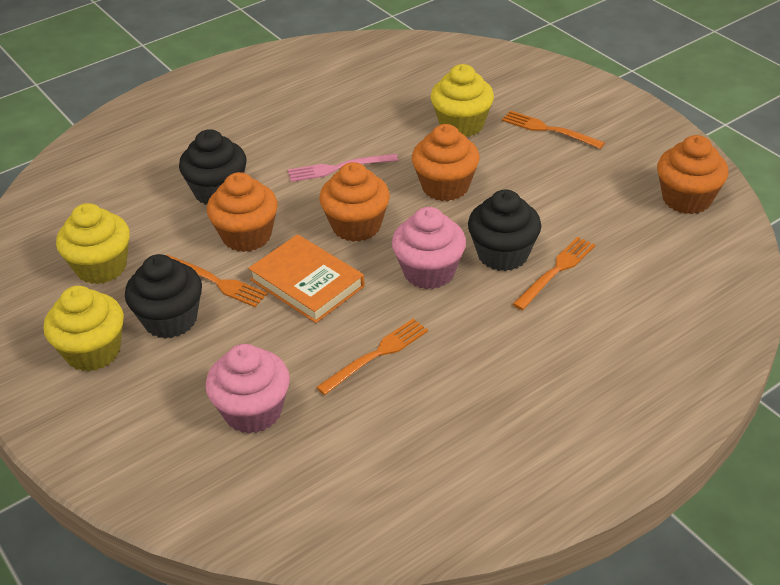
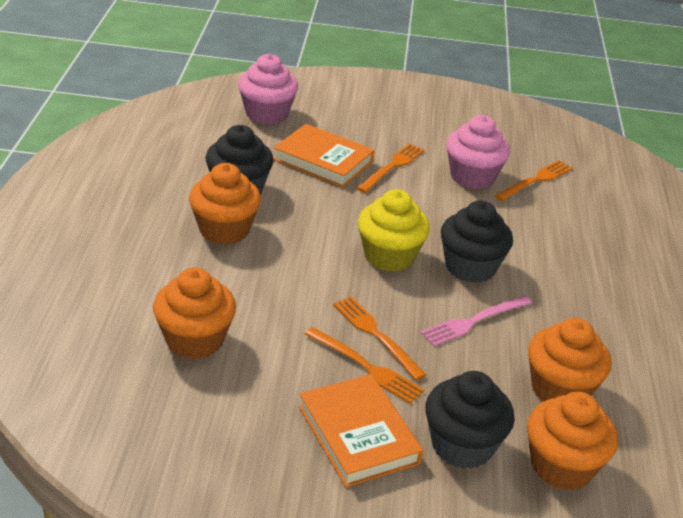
orange book: [248,234,365,323] = 1 -> [273,124,374,187] [299,374,423,487] = 2
yellow cupcake: [44,286,124,371] [56,203,130,284] [431,64,494,137] = 3 -> [358,189,430,272] = 1

